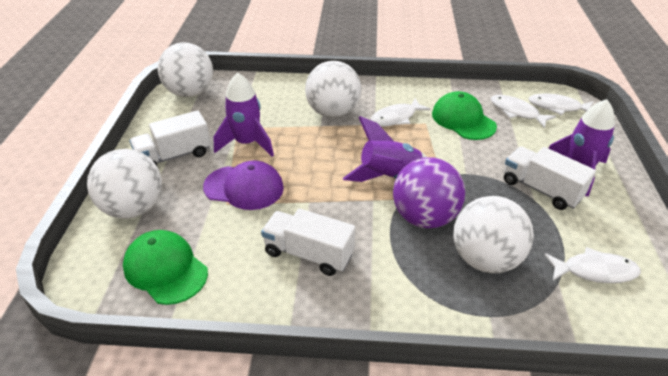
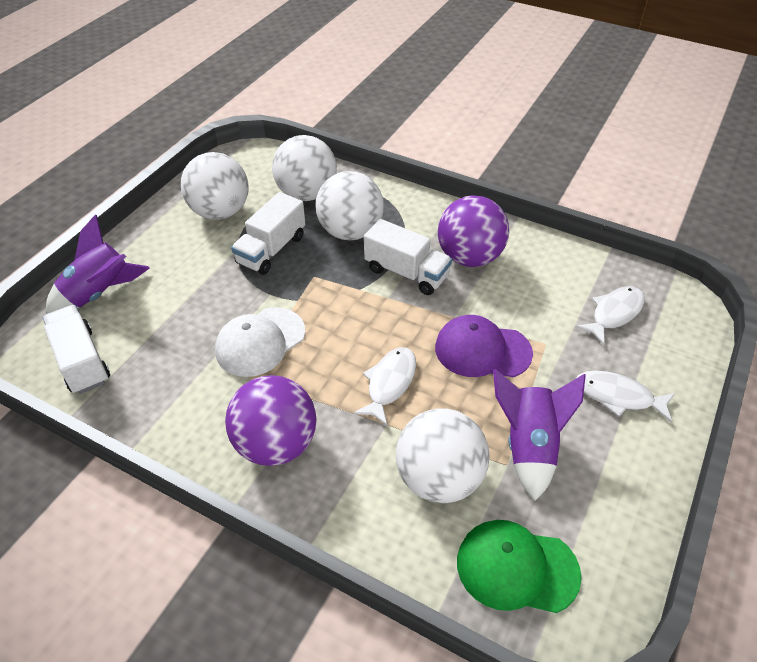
green cap: [123,230,208,305] [432,91,497,140] = 2 -> [457,520,582,613] = 1
purple ball: [393,157,465,229] = 1 -> [225,375,316,466] [438,195,509,267] = 2
purple rocket: [214,73,274,157] [343,116,427,182] [548,99,615,196] = 3 -> [46,214,150,314] [493,369,586,501] = 2
white cap: none = 0 -> [215,307,305,377] = 1
white fish: [370,98,431,127] [491,95,556,128] [528,94,594,115] [545,247,641,283] = 4 -> [353,347,416,426] [575,371,675,422] [576,286,645,345] = 3

